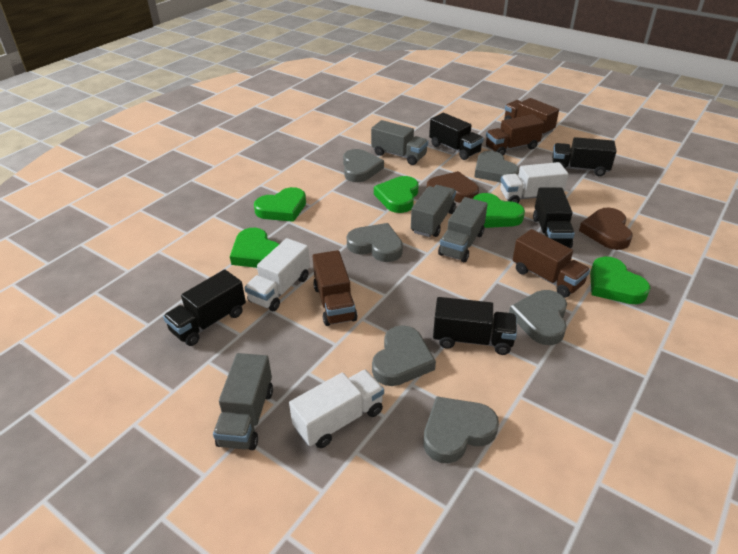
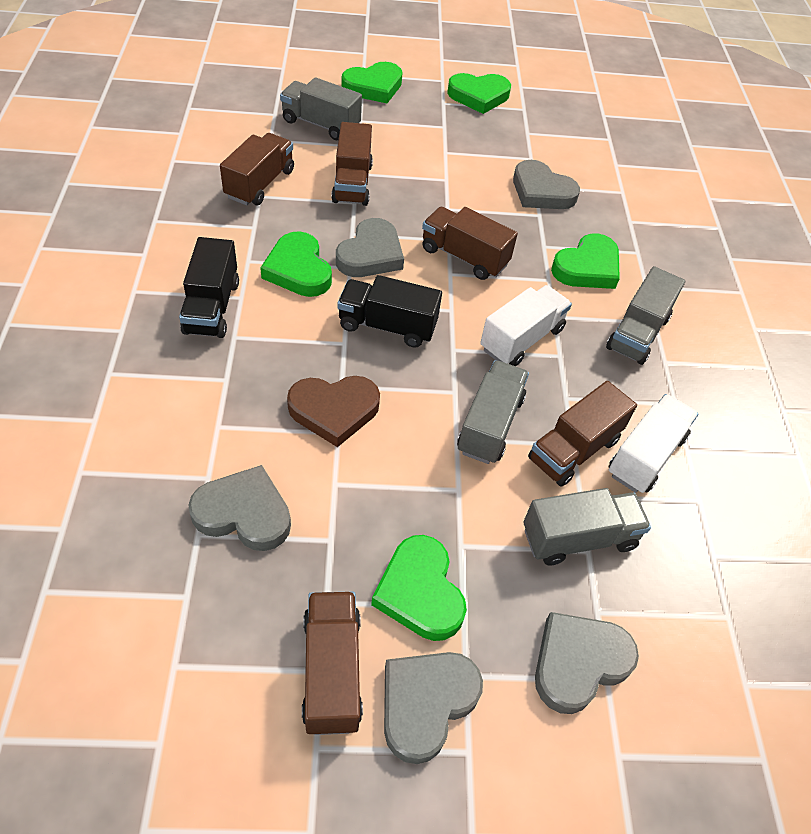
black truck: [163,269,246,346] [429,113,484,160] [433,297,517,355] [533,187,575,248] [552,137,617,176] = 5 -> [179,237,239,338] [337,275,442,348] = 2
brown heart: [427,171,479,203] [579,207,632,250] = 2 -> [287,376,380,447] = 1
brown truck: [312,250,358,326] [486,114,544,155] [504,98,559,136] [513,229,590,298] = 4 -> [220,133,294,205] [302,592,363,735] [331,122,373,206] [422,207,518,280] [528,381,637,487] = 5
grey heart: [343,149,384,182] [347,223,403,262] [372,325,436,386] [423,396,499,463] [474,151,519,183] [509,290,567,345] = 6 -> [189,465,291,551] [336,218,404,277] [384,652,483,764] [513,160,580,209] [535,612,639,714] = 5
white truck: [245,238,310,311] [289,370,384,448] [500,162,568,203] = 3 -> [480,285,572,366] [609,394,698,493] = 2

